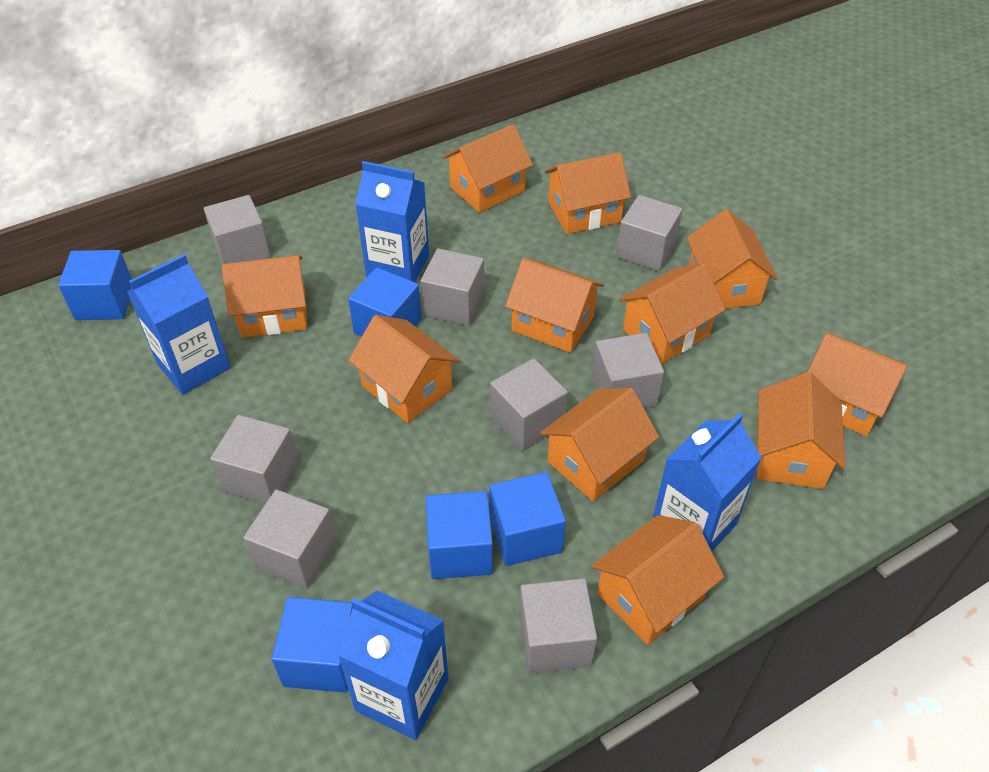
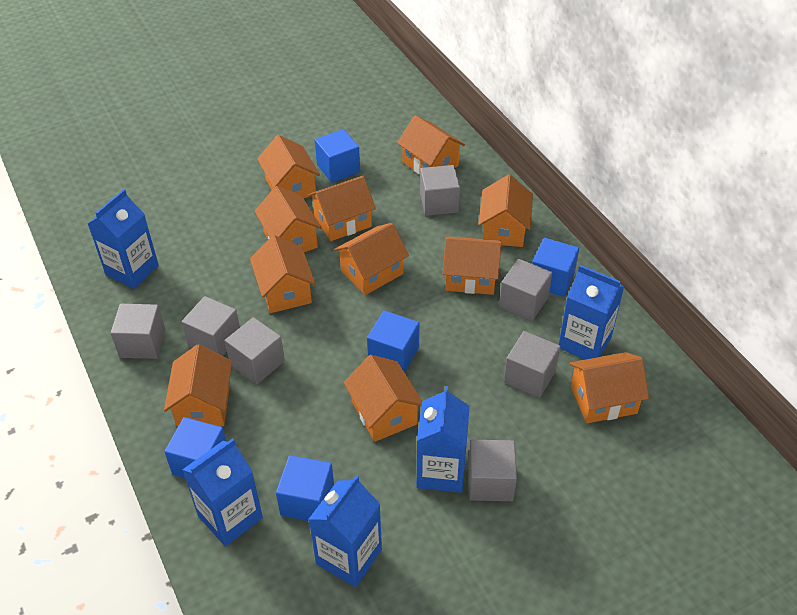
blue carton: [127,254,230,395] [338,591,448,740] [355,161,429,282] [653,413,762,551] = 4 -> [88,189,159,289] [182,438,263,547] [308,475,382,587] [417,386,470,493] [558,265,625,360] = 5
grey cube: [204,195,271,264] [210,415,299,504] [243,489,337,589] [420,248,484,326] [490,358,568,451] [519,578,597,674] [592,333,664,408] [617,195,682,271] = 8 -> [111,304,165,359] [182,296,240,356] [225,317,285,384] [420,165,460,216] [468,440,517,501] [499,259,552,321] [504,331,561,398] = 7

